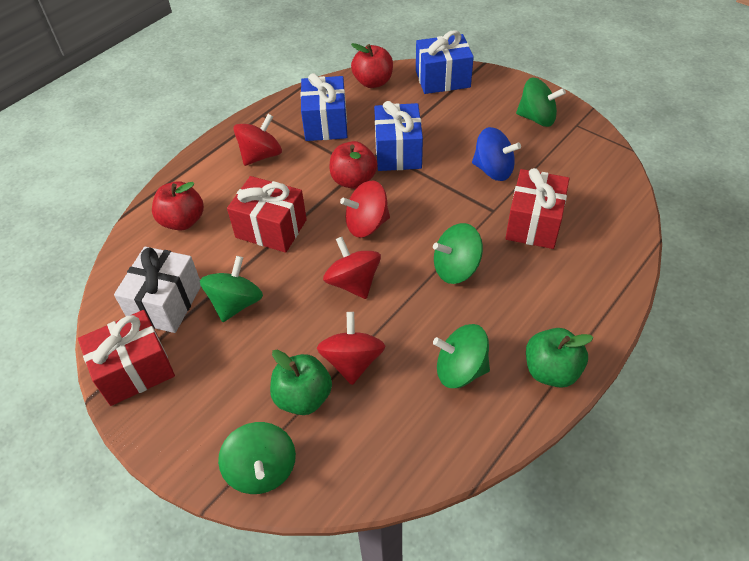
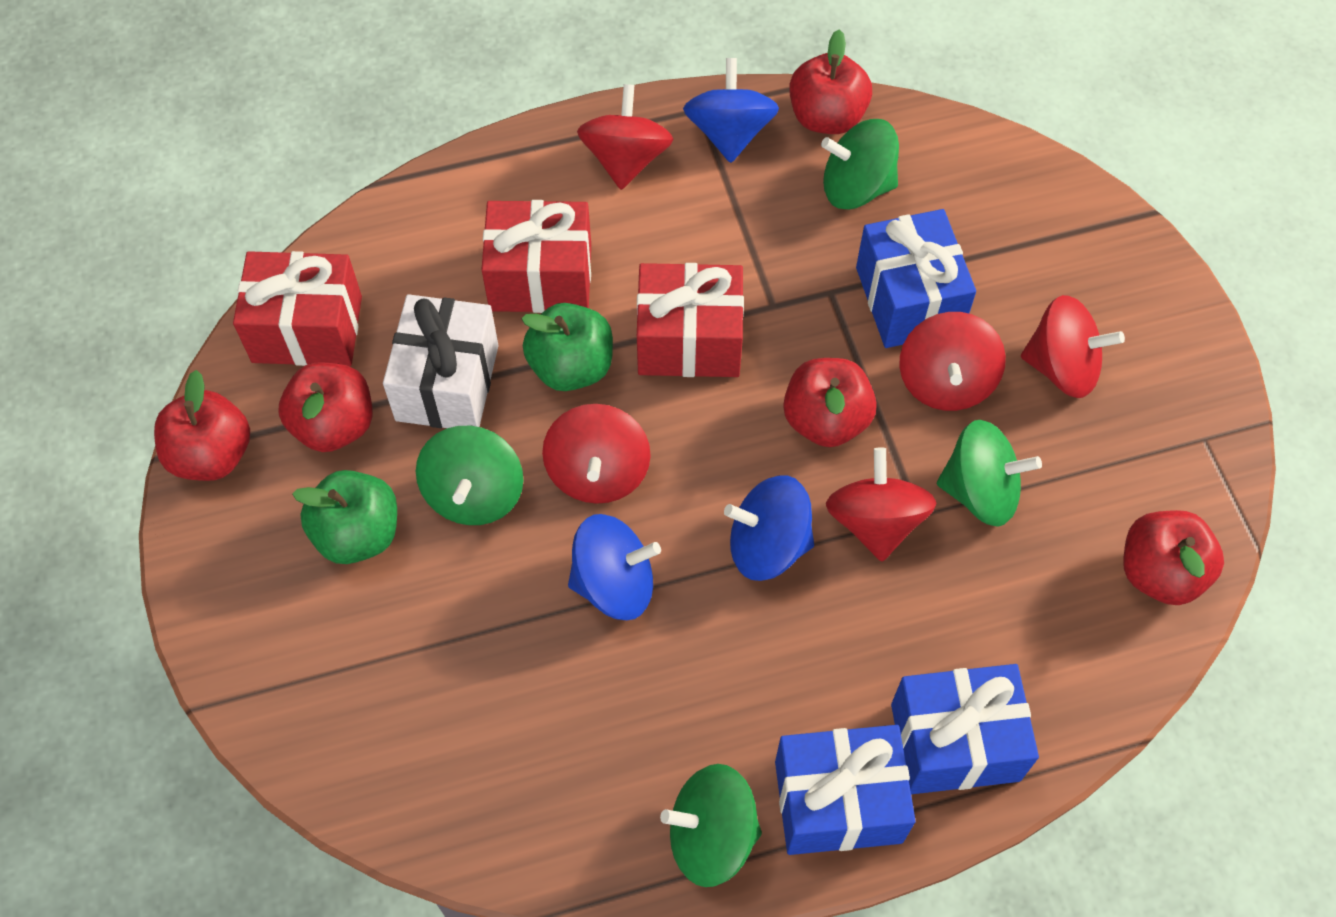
blue spinning top: [472,127,521,181] = 1 -> [568,514,661,620] [683,58,779,163] [724,475,814,581] = 3
green spinning top: [200,256,263,322] [218,422,296,494] [433,223,483,284] [433,324,490,388] [516,77,566,127] = 5 -> [416,426,524,525] [660,764,762,887] [821,119,899,209] [937,420,1042,527] = 4
red apple: [152,181,204,231] [329,141,378,189] [351,43,393,88] = 3 -> [154,370,250,481] [278,362,372,452] [783,358,877,447] [789,29,872,134] [1123,510,1224,605] = 5
red spinning top: [233,114,282,166] [317,312,386,385] [323,237,381,299] [340,181,390,238] = 4 -> [542,404,651,504] [577,84,674,190] [826,447,937,562] [899,312,1006,411] [1021,295,1125,398] = 5

